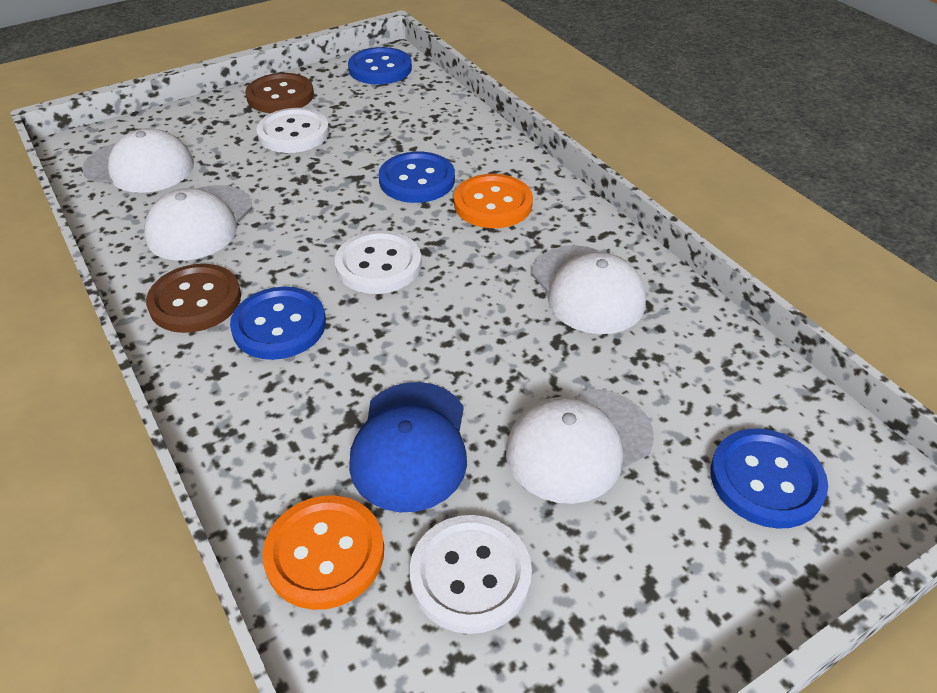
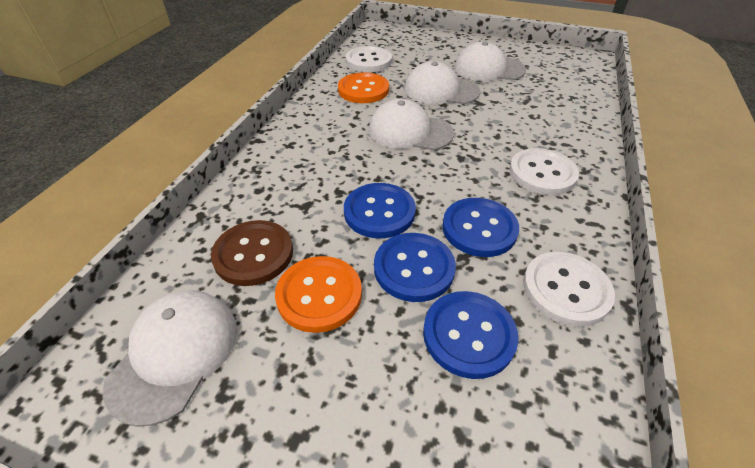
blue cap: [349,382,467,512] = 1 -> none = 0
brown button: [146,264,241,333] [245,73,314,113] = 2 -> [211,220,293,286] = 1

